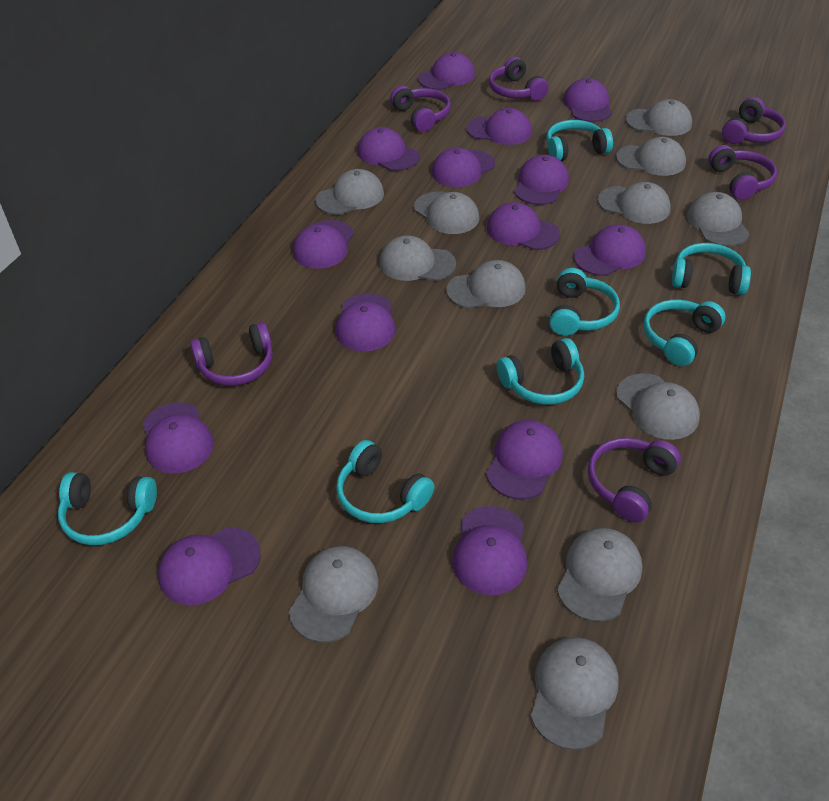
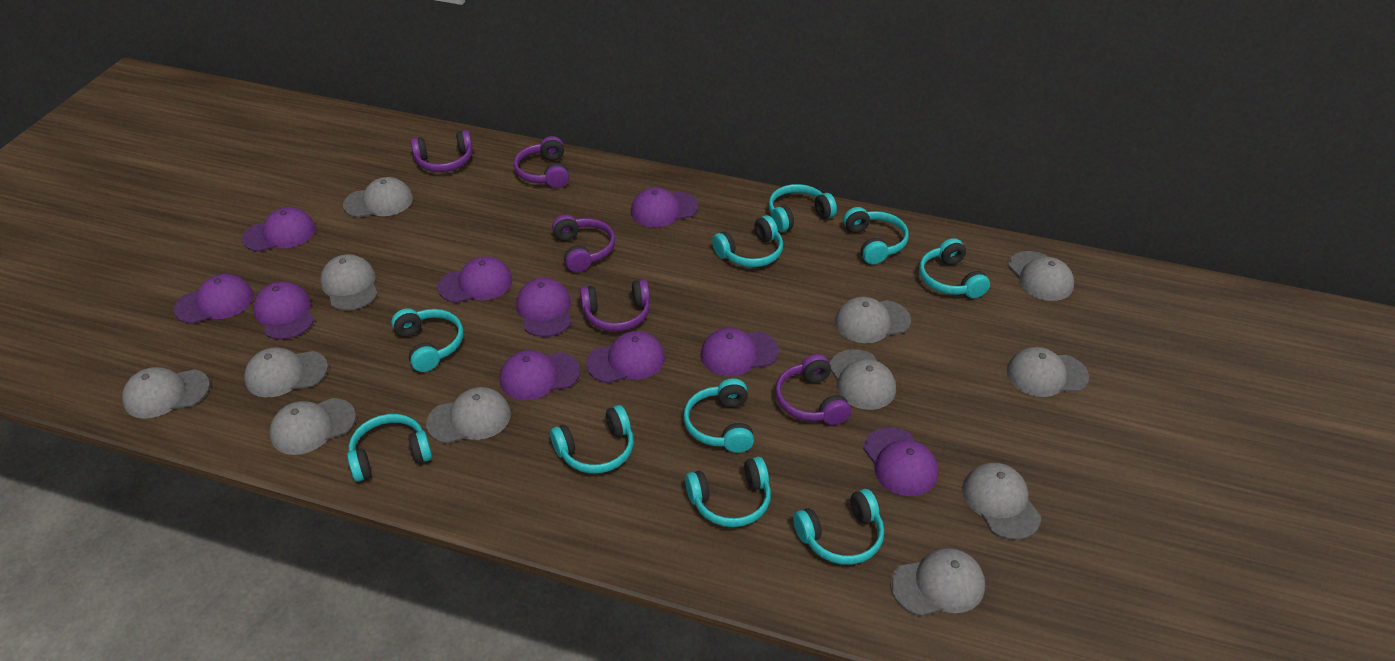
purple cap: [143,403,214,473] [158,527,261,605] [293,220,354,269] [335,293,396,352] [357,127,420,171] [418,52,475,90] [432,148,495,187] [452,506,528,595] [466,108,532,145] [486,420,563,499] [487,202,560,250] [514,155,569,205] [563,78,612,122] [574,224,646,276] = 14 -> [174,274,254,324] [242,207,316,252] [253,281,314,340] [438,256,512,303] [500,350,580,400] [516,278,572,337] [586,331,665,383] [631,187,698,227] [701,328,779,376] [864,427,938,496] = 10
purple headphones: [190,322,273,386] [390,86,451,132] [489,57,549,101] [588,438,681,522] [708,145,777,200] [722,97,786,144] = 6 -> [411,130,473,172] [514,136,569,188] [552,215,615,272] [580,279,650,332] [775,354,851,425] = 5
turquoise headphones: [58,472,157,545] [336,440,434,523] [497,338,584,405] [546,120,613,161] [549,268,620,336] [643,300,725,366] [672,243,751,295] = 7 -> [347,414,432,482] [391,308,463,372] [550,405,634,474] [683,378,754,453] [685,457,771,527] [712,215,783,267] [768,184,837,232] [793,489,884,565] [843,207,909,265] [919,238,990,298] = 10

